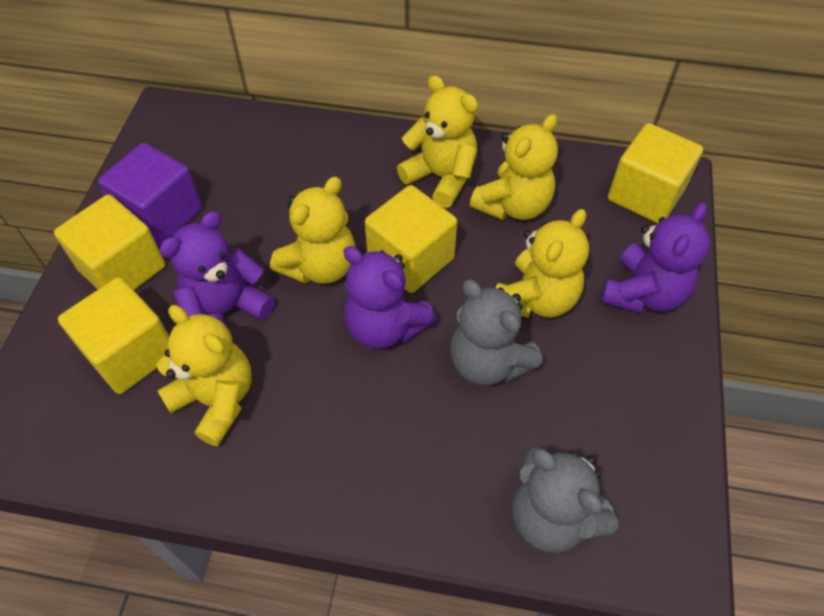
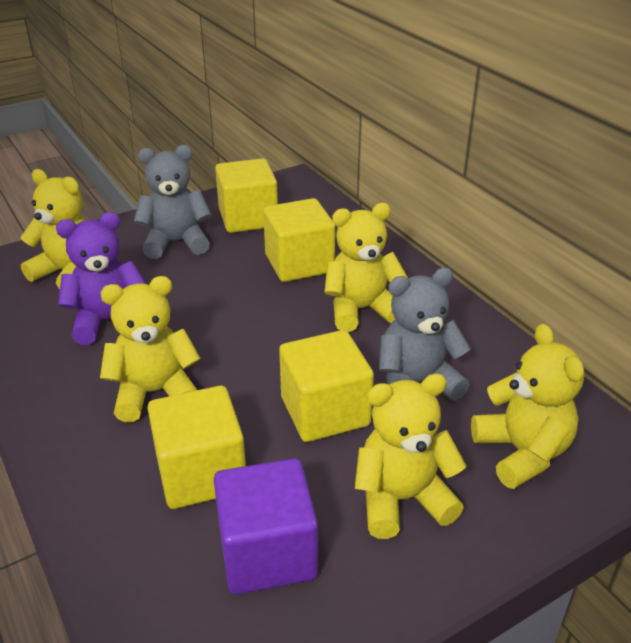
purple teddy bear: [159,211,275,330] [343,246,437,349] [601,203,710,313] = 3 -> [56,212,146,345] = 1

